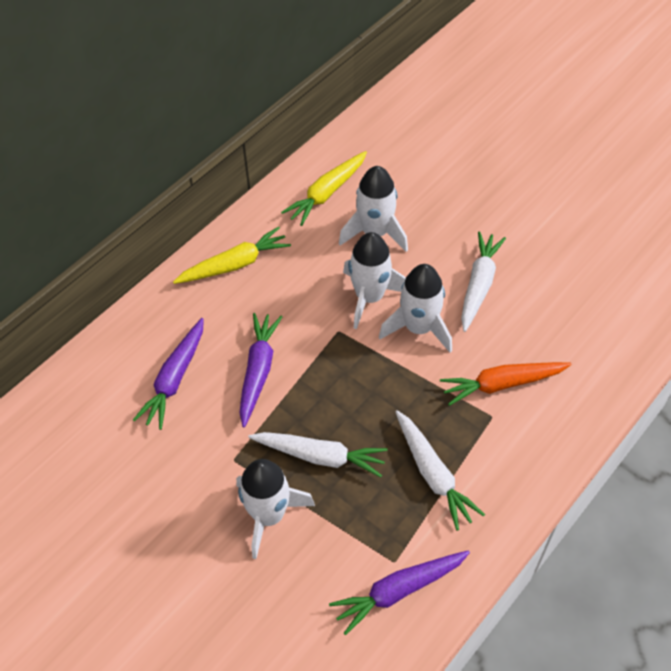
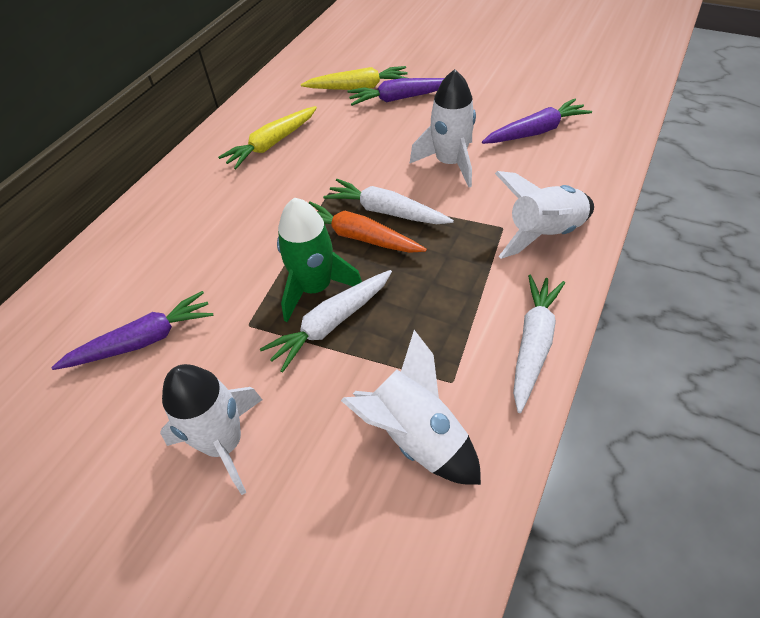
green rocket: none = 0 -> [277,197,362,322] = 1

